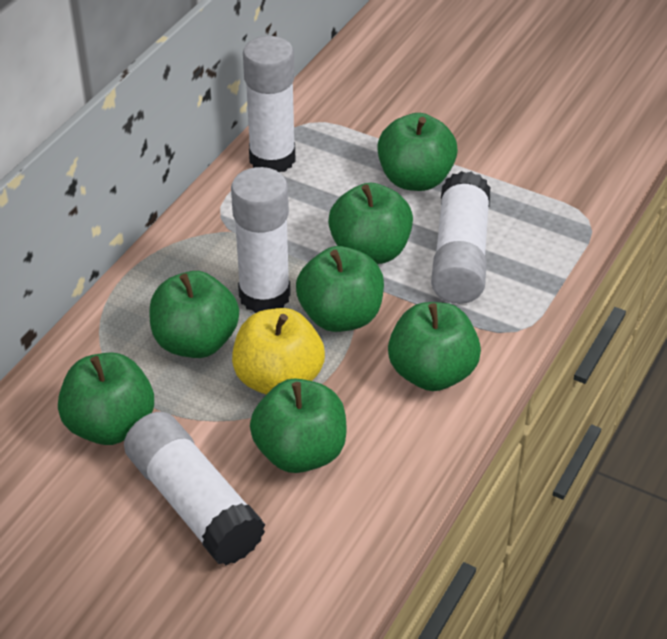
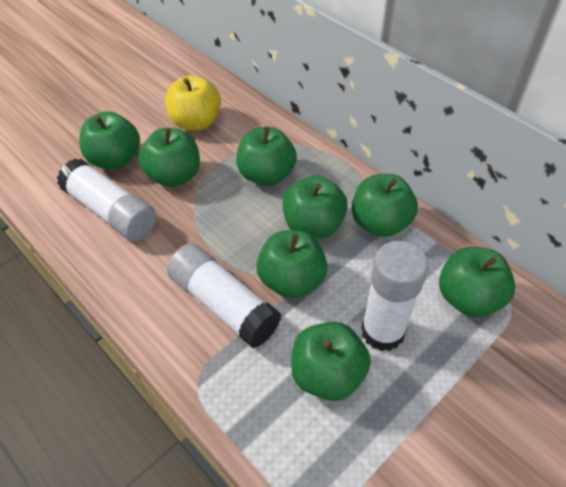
green apple: [58,352,154,445] [150,271,239,358] [250,378,347,473] [296,246,384,332] [328,183,413,264] [377,113,458,191] [388,302,481,391] = 7 -> [79,111,140,169] [139,128,200,187] [236,126,297,186] [256,230,328,298] [282,175,348,239] [291,322,371,401] [352,174,418,237] [439,247,515,317] = 8
white glue stick: [124,412,265,565] [231,167,291,313] [243,36,295,173] [431,171,490,304] = 4 -> [57,158,156,241] [167,244,281,348] [361,241,428,351] = 3

